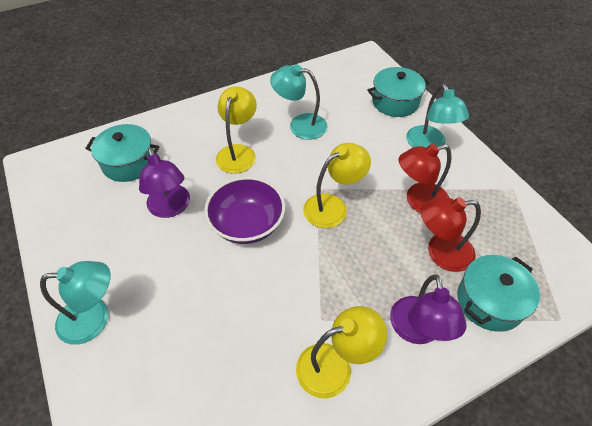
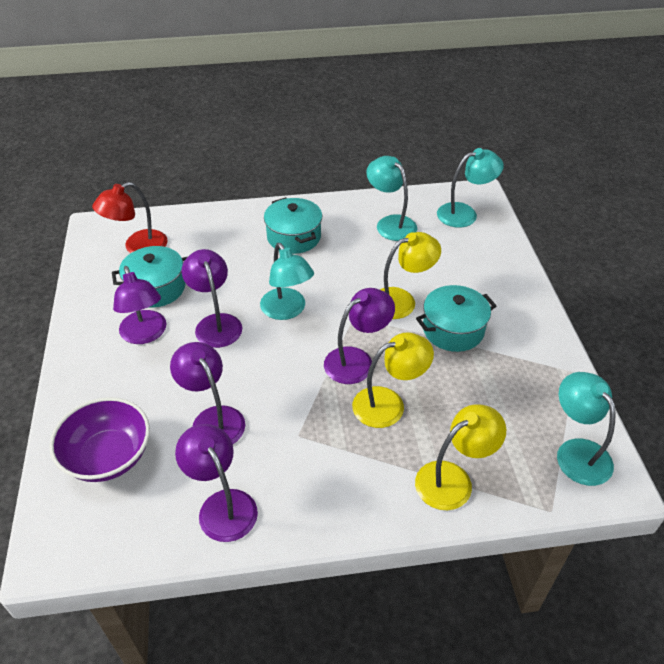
purple lamp: [139,147,190,218] [390,274,466,344] = 2 -> [113,266,166,344] [170,342,245,444] [175,424,258,542] [182,249,242,348] [324,288,395,384] = 5
red lamp: [398,144,452,213] [420,197,481,272] = 2 -> [92,182,168,253] = 1
turquoise lamp: [40,261,110,345] [270,64,327,140] [406,84,469,148] = 3 -> [260,243,314,320] [366,156,417,241] [437,148,504,228] [557,372,616,486] = 4

